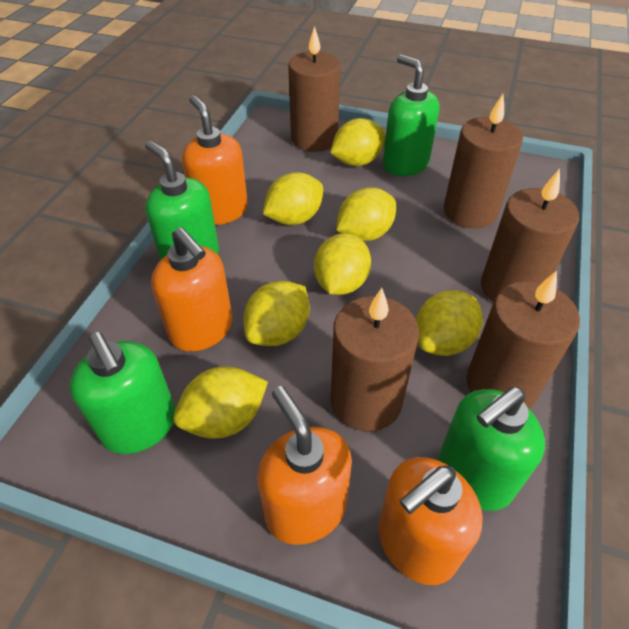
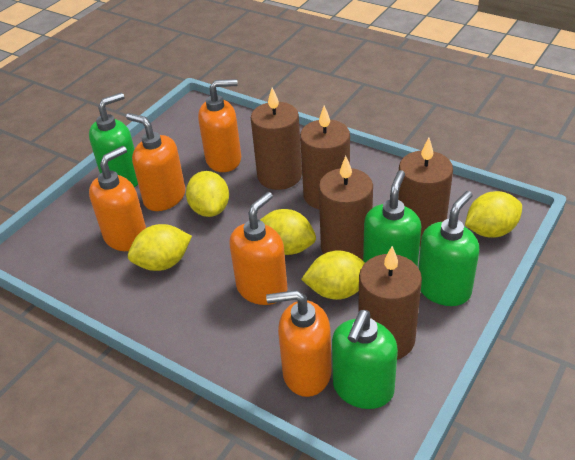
orange soap dispenser: [151,227,233,352] [182,95,248,225] [257,386,352,545] [378,457,483,585] = 4 -> [89,146,146,251] [126,113,185,211] [198,79,241,172] [229,192,288,305] [266,290,332,397] = 5
yellow lemon: [173,367,268,439] [243,281,309,346] [263,172,323,225] [314,233,371,295] [330,118,386,166] [336,187,396,241] [416,290,483,356] = 7 -> [128,224,192,271] [186,171,229,217] [260,209,316,255] [301,250,365,300] [465,191,522,237] = 5

